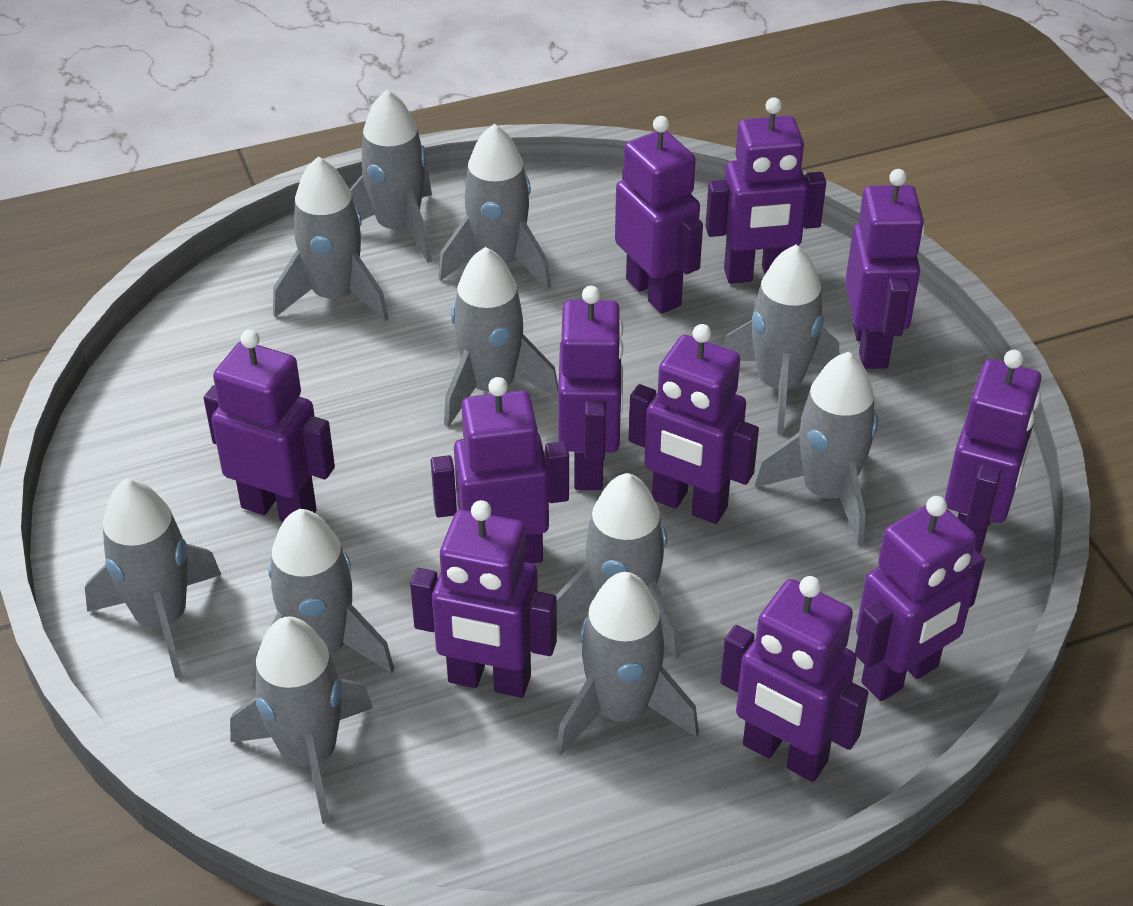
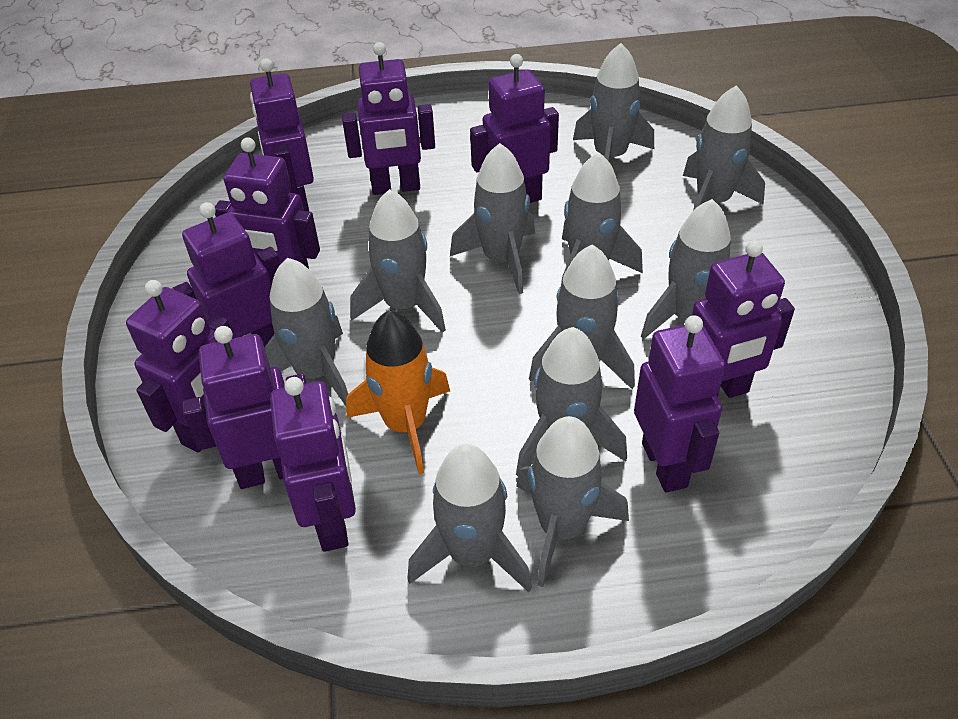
orange rocket: none = 0 -> [346,310,450,474] = 1
purple robot: [204,330,335,522] [410,500,557,698] [431,377,569,563] [558,286,624,490] [615,116,703,314] [629,324,759,524] [706,97,826,284] [720,576,869,782] [845,169,924,369] [855,496,985,701] [945,350,1042,554] = 11 -> [126,280,234,452] [172,202,280,347] [182,326,306,489] [215,137,320,269] [250,58,314,212] [270,377,356,552] [342,42,435,195] [470,54,559,203] [634,315,725,492] [692,240,795,398] = 10

